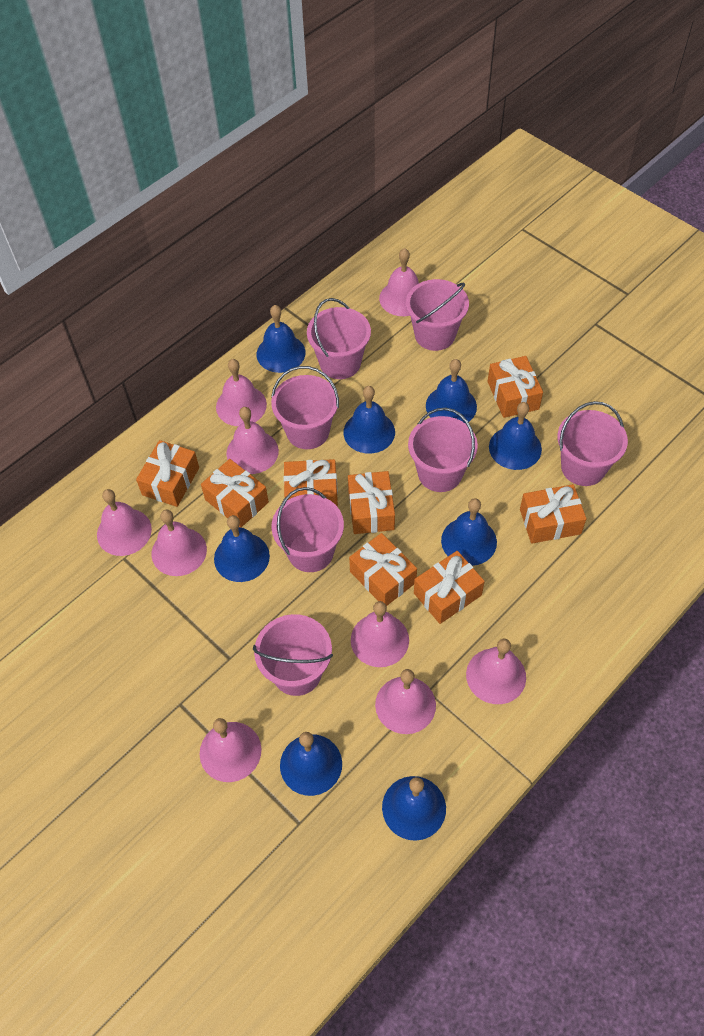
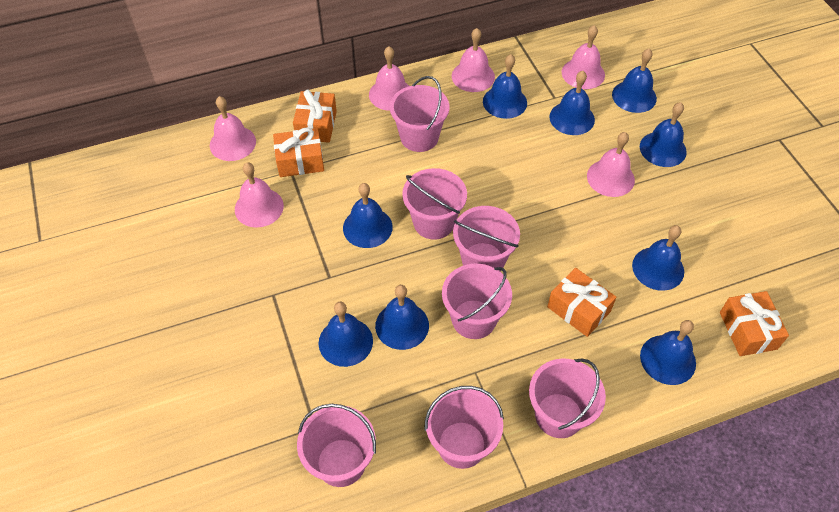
blue bell: [214,515,270,582] [257,305,306,373] [280,732,342,796] [343,386,395,454] [382,776,446,841] [426,359,477,424] [441,498,497,566] [489,402,542,470] = 8 -> [319,302,373,367] [343,183,393,248] [375,285,429,350] [483,54,527,119] [549,71,595,135] [612,48,657,113] [632,225,684,291] [640,102,687,167] [640,320,696,385] = 9
orange gift: [136,440,199,507] [201,459,269,527] [283,459,338,507] [348,471,395,534] [349,533,417,606] [414,551,485,624] [488,356,543,418] [520,484,587,543] = 8 -> [273,127,324,177] [293,90,337,143] [547,268,616,337] [720,291,789,356] = 4
pink bell: [97,489,152,556] [152,510,207,576] [200,718,261,782] [216,359,267,426] [226,407,279,474] [351,601,409,667] [375,669,436,734] [379,248,419,316] [466,639,526,704] = 9 -> [210,96,256,161] [235,162,284,228] [369,46,409,111] [452,28,495,92] [562,25,605,89] [587,132,635,197] = 6

